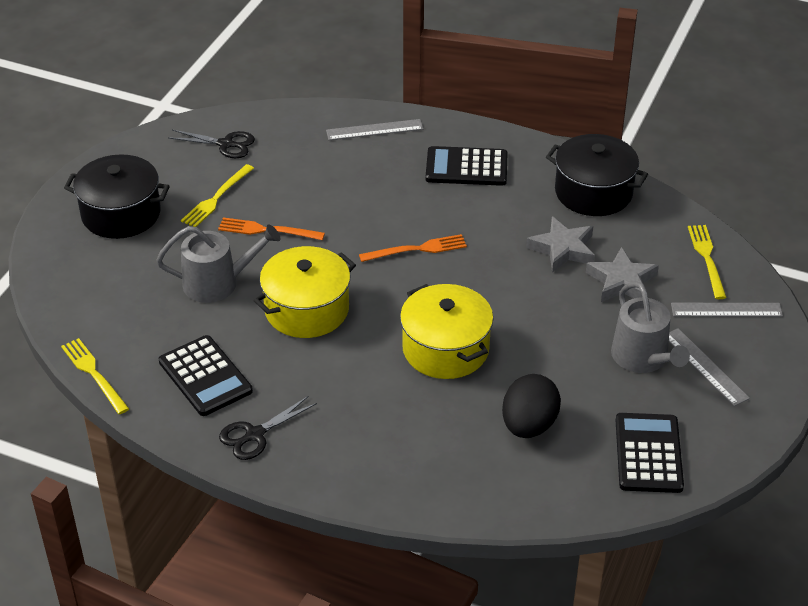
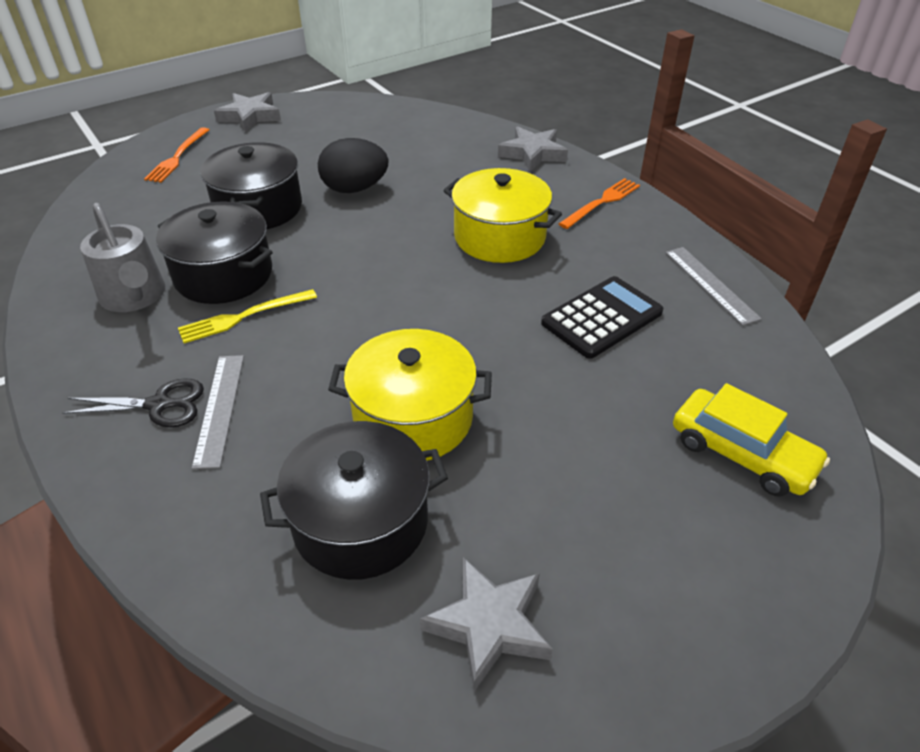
black calculator: [159,335,253,416] [426,146,508,186] [616,413,684,493] = 3 -> [541,276,663,359] = 1
black pot: [64,154,170,239] [546,134,648,216] = 2 -> [156,201,272,304] [200,142,302,229] [260,421,448,580] = 3
black scissors: [169,130,255,158] [219,396,317,460] = 2 -> [62,378,204,427] = 1
grey ruler: [326,119,423,140] [669,328,750,406] [671,303,783,317] = 3 -> [192,355,244,469] [666,247,762,326] = 2
grey star: [526,216,595,272] [586,247,659,302] = 2 -> [214,92,281,132] [420,557,553,691] [498,126,568,172] = 3
grey watering can: [156,224,280,303] [611,282,690,373] = 2 -> [80,203,165,312] = 1
yellow car: none = 0 -> [673,383,830,497] = 1
yellow fork: [61,338,129,414] [181,164,254,227] [688,225,727,299] = 3 -> [178,289,317,343] = 1

